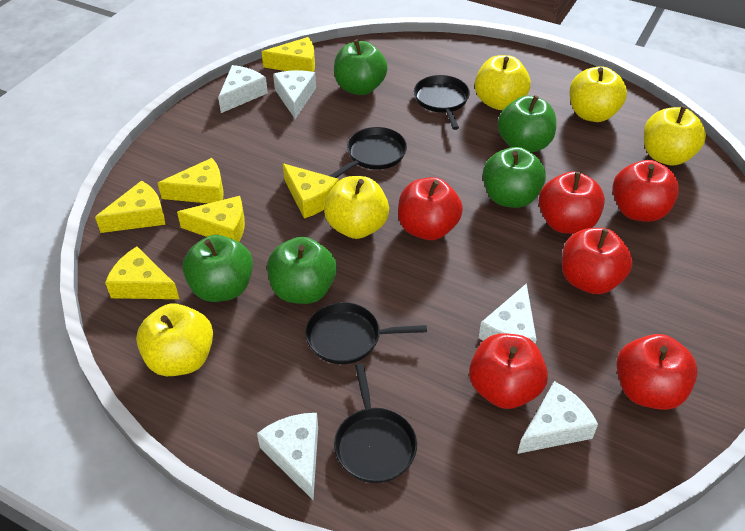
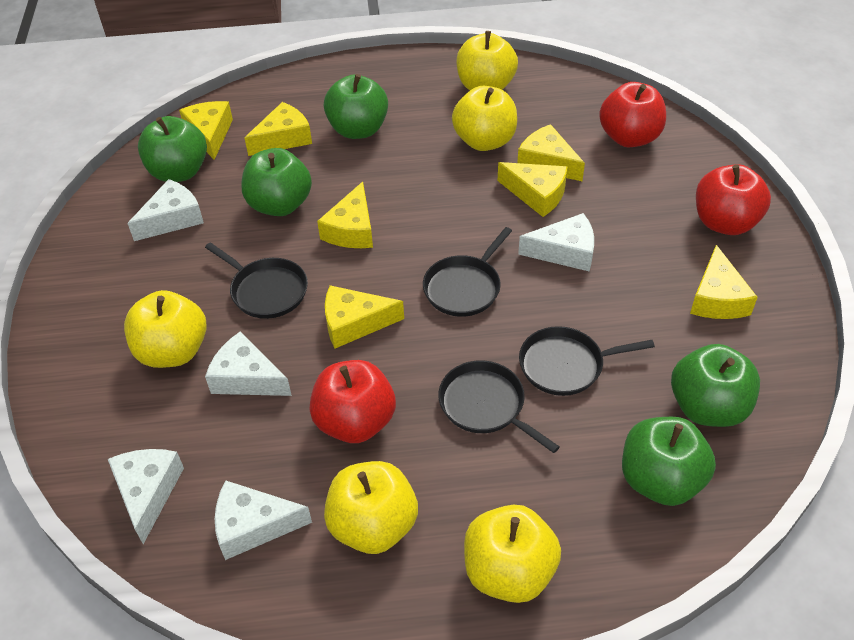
red apple: [398,177,463,240] [469,333,548,409] [539,171,605,234] [562,228,633,294] [612,160,679,222] [616,334,698,410] = 6 -> [310,360,396,443] [599,82,666,147] [696,164,771,235] = 3
yellow cheese: [95,180,165,233] [105,247,179,299] [158,158,223,203] [177,196,245,242] [262,37,315,72] [283,163,339,218] = 6 -> [179,101,233,160] [244,102,312,156] [317,182,373,248] [325,285,404,348] [498,162,567,217] [517,124,585,181] [690,245,758,319] = 7

